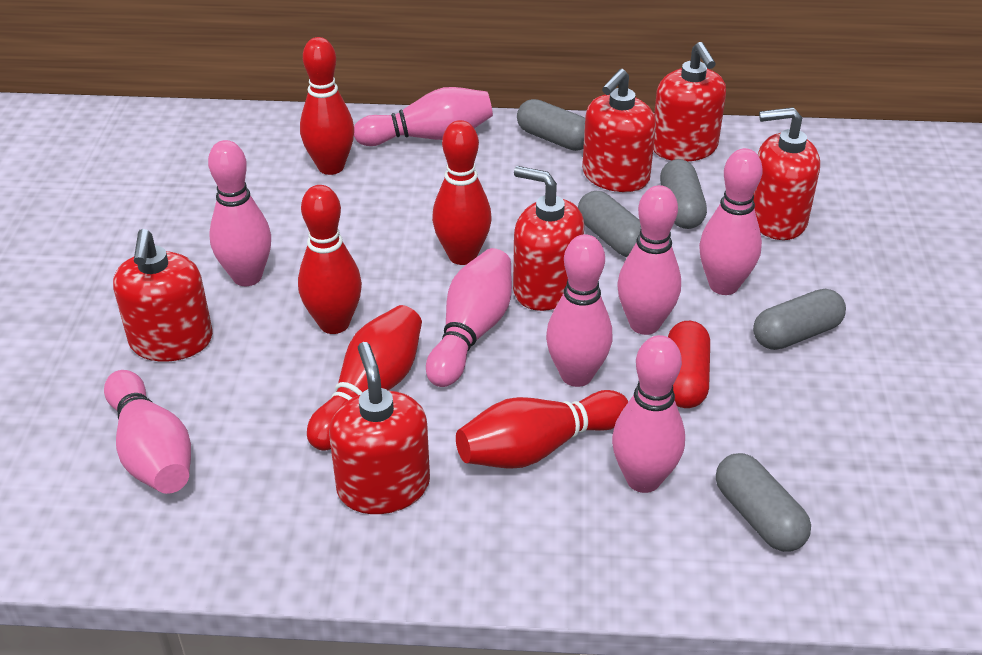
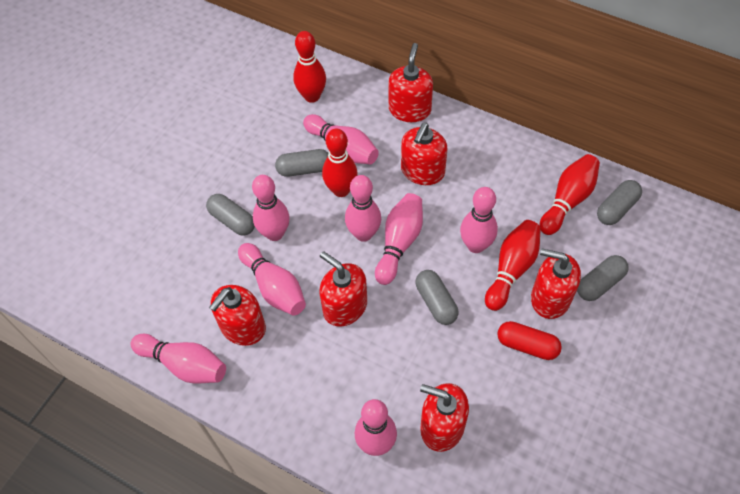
red bowling pin: [298,185,362,334] [300,37,354,175] [307,305,422,451] [432,120,492,265] [456,390,628,469] = 5 -> [293,31,326,103] [322,129,358,197] [485,220,541,311] [540,154,600,235] = 4

